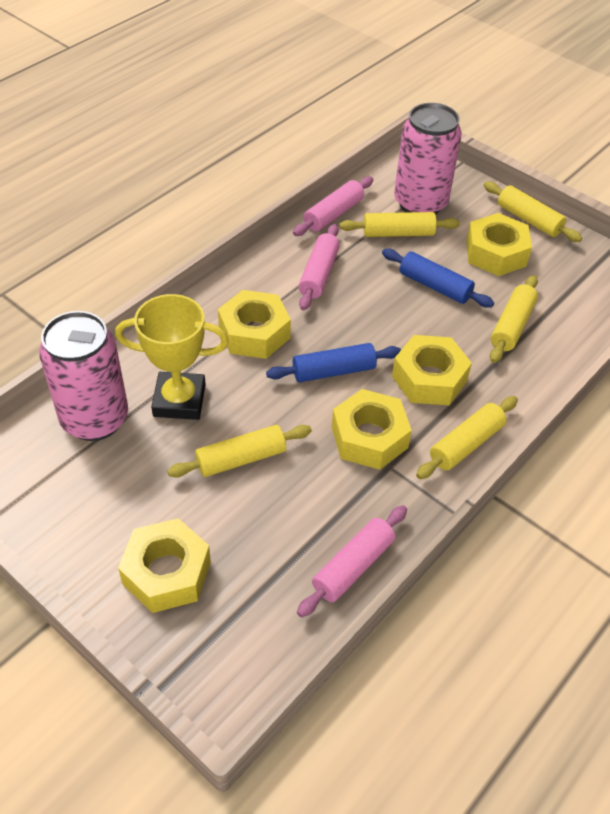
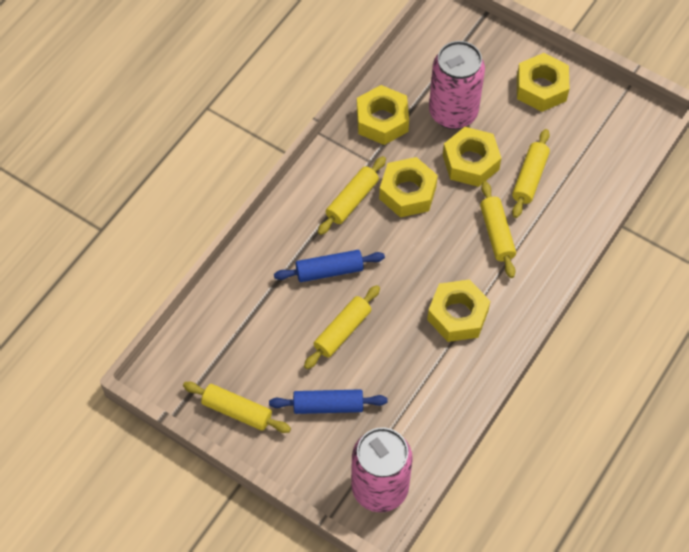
pink rolling pin: [293,177,373,236] [297,505,407,617] [299,224,340,310] = 3 -> none = 0
yellow trophy: [115,294,229,420] = 1 -> none = 0

